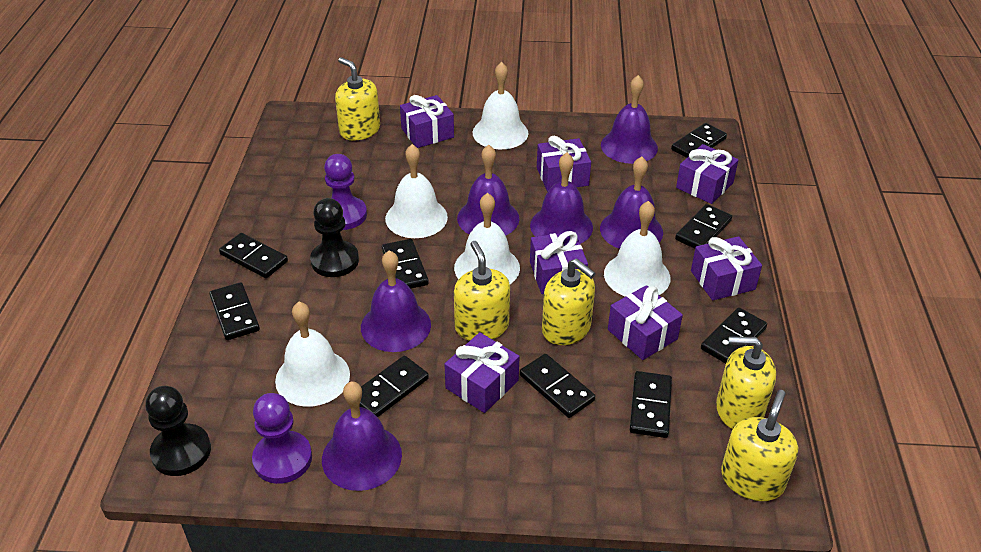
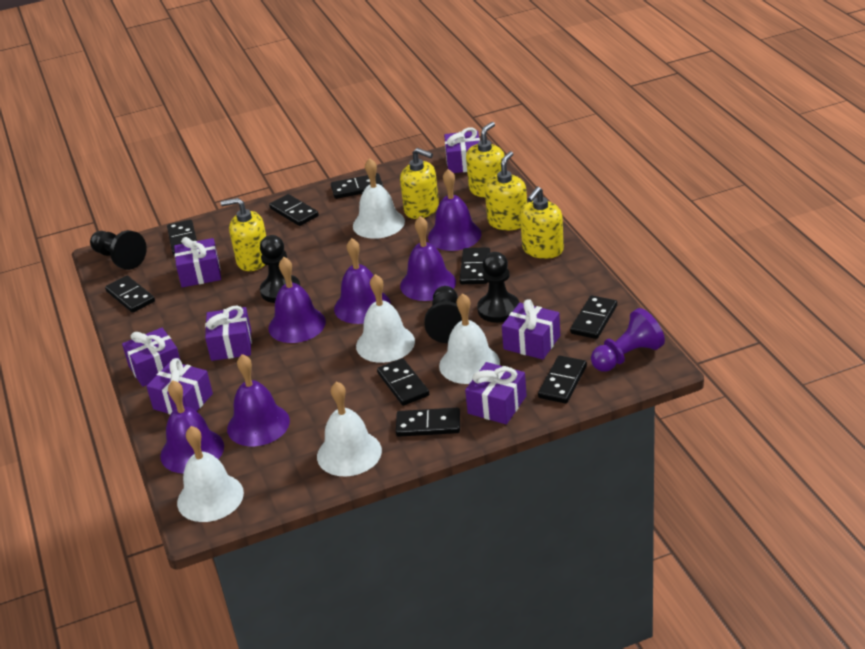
black pawn: [146,386,211,476] [310,198,359,277] = 2 -> [90,230,147,270] [260,235,300,303] [424,286,462,343] [477,252,519,323] = 4
purple pawn: [252,393,312,484] [324,154,367,230] = 2 -> [591,308,665,372] = 1

